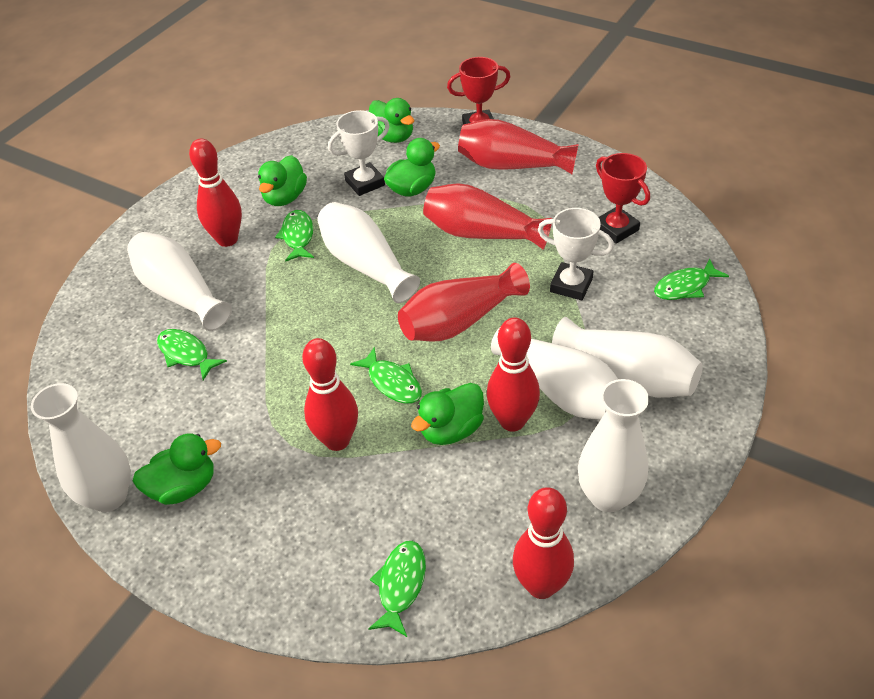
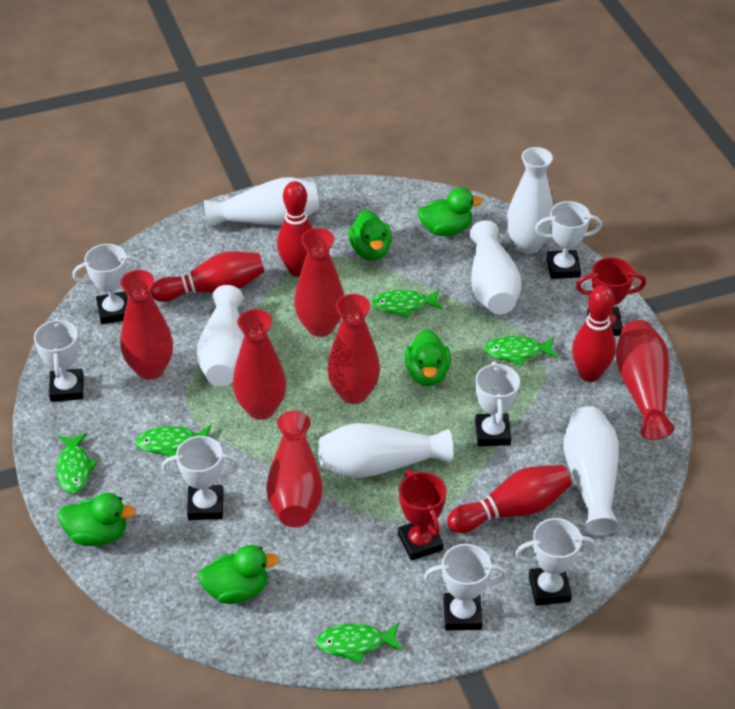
red vase: [398,263,530,341] [423,183,553,250] [458,119,578,174] = 3 -> [120,270,173,380] [233,309,286,420] [266,411,323,527] [294,228,344,337] [327,294,380,404] [616,320,674,440] = 6
white trophy: [328,110,389,196] [538,208,614,300] = 2 -> [34,318,84,402] [72,244,142,324] [161,436,240,520] [424,544,507,630] [475,361,520,446] [515,518,596,606] [535,201,602,279] = 7

